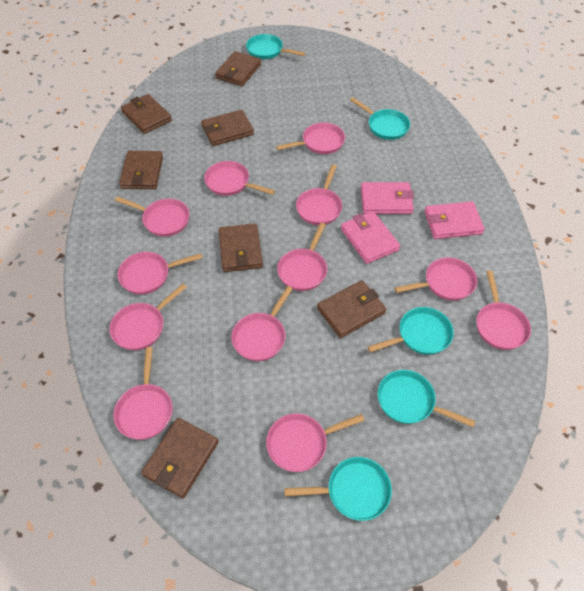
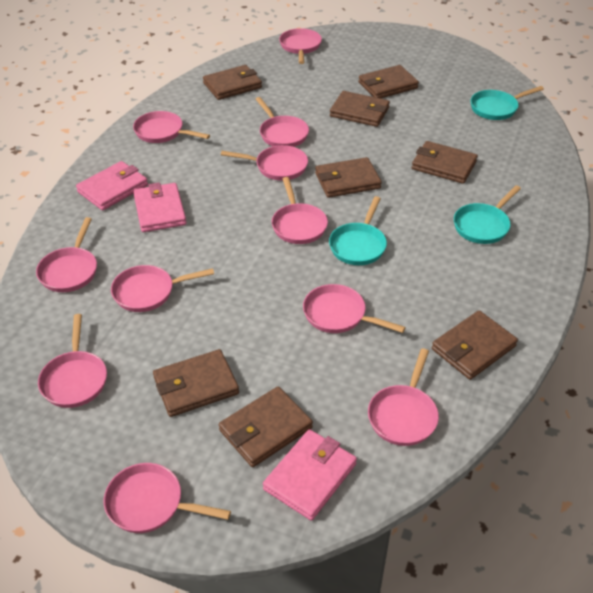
brown wallet: [119,151,163,189] [121,94,172,134] [141,418,219,498] [201,110,254,146] [215,51,261,86] [219,223,263,272] [317,280,386,338] = 7 -> [153,349,239,417] [203,65,262,100] [219,386,313,467] [315,157,382,198] [330,91,390,127] [359,65,419,98] [412,141,478,184] [432,310,518,380] = 8
pink pan: [109,284,187,350] [113,347,172,440] [115,196,190,237] [118,252,202,294] [204,161,275,196] [231,286,293,361] [266,413,365,472] [276,123,345,154] [277,223,327,291] [296,164,342,225] [395,257,477,301] [477,271,531,350] = 12 -> [36,217,97,292] [38,314,107,408] [104,463,231,533] [111,265,214,312] [133,111,210,143] [221,145,308,181] [256,97,309,147] [272,177,328,244] [279,28,322,64] [303,284,406,333] [368,348,439,446] = 11
turquoise pan: [246,34,305,59] [284,457,392,521] [350,97,410,140] [368,307,454,355] [378,370,475,427] = 5 -> [329,196,387,265] [454,185,521,244] [470,86,544,120] = 3

